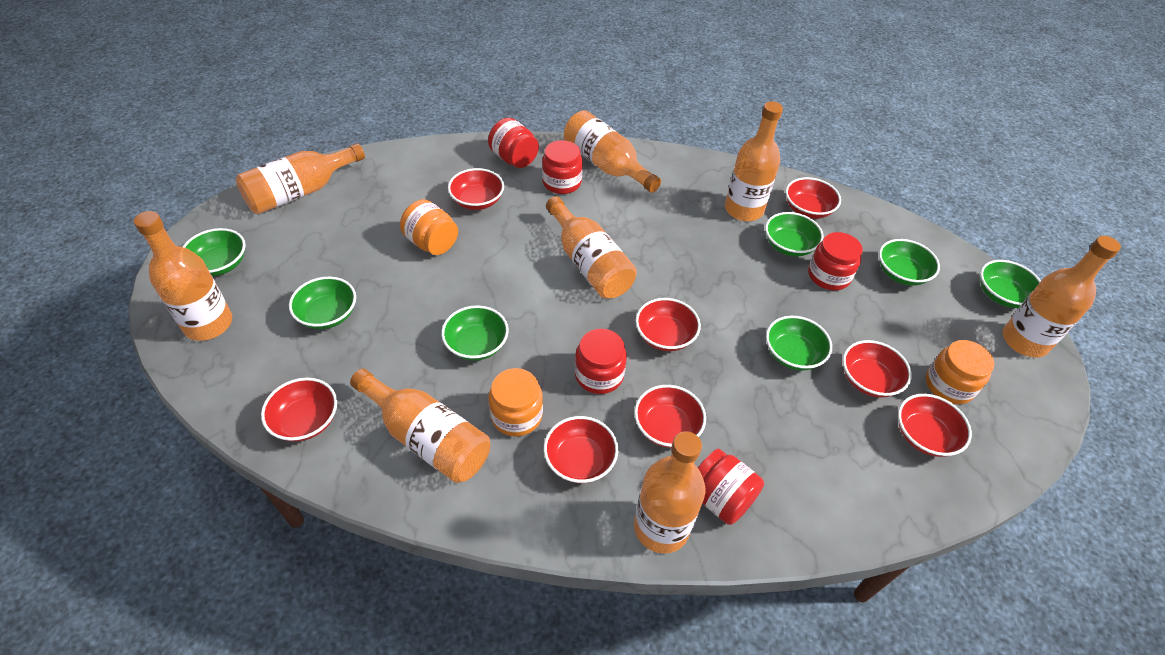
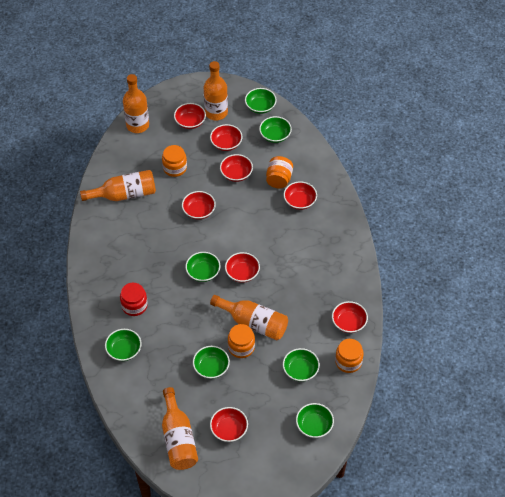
orange bottle: [134,211,232,341] [236,143,365,214] [350,369,490,483] [546,196,637,299] [564,110,661,193] [634,431,705,554] [725,101,783,221] [1003,236,1121,358] = 8 -> [80,170,156,201] [123,74,149,133] [162,387,198,470] [204,61,228,120] [210,295,288,340] = 5
orange jar: [400,199,458,255] [489,368,543,436] [926,340,994,405] = 3 -> [162,145,187,177] [228,324,255,358] [266,156,293,189] [335,339,364,373] = 4
red jar: [488,118,539,168] [542,140,583,194] [575,329,627,394] [698,449,764,525] [808,232,863,290] = 5 -> [120,283,148,316] = 1

